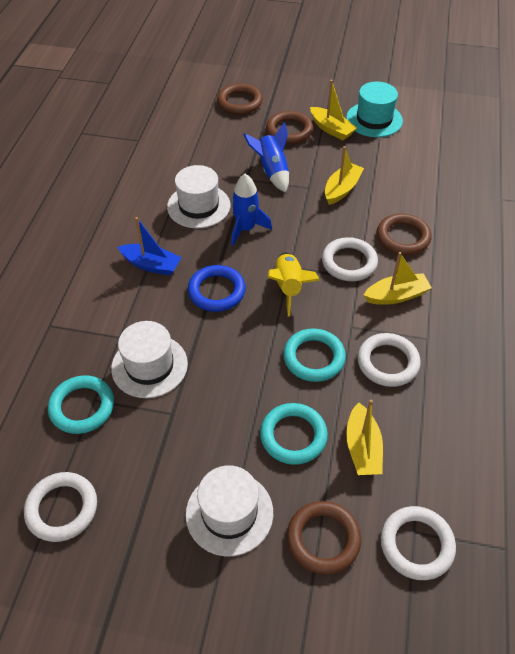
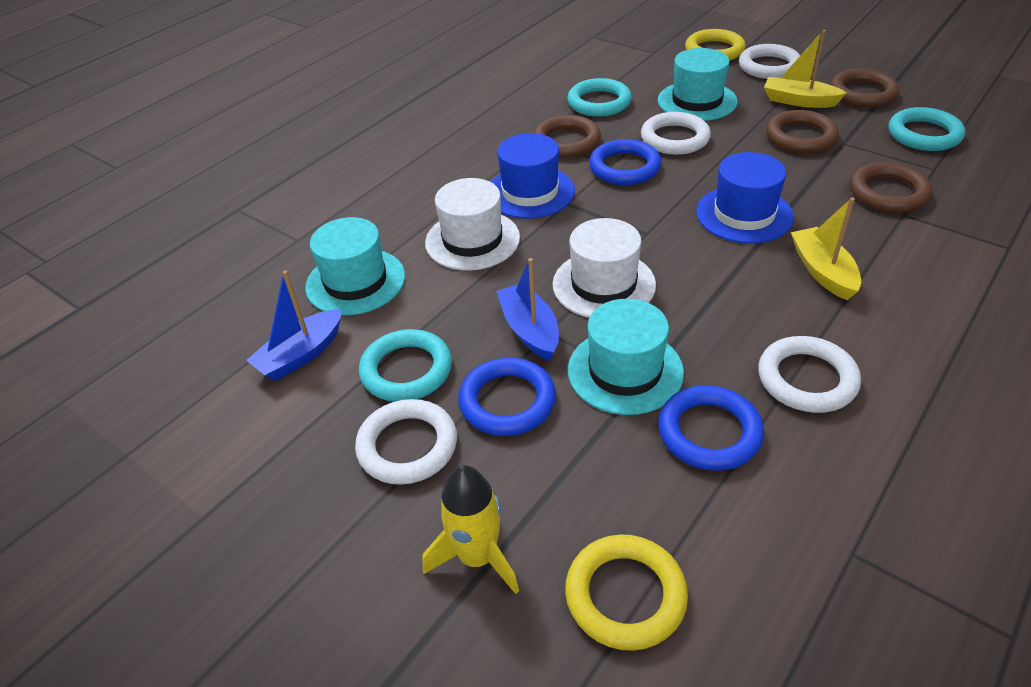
blue boat: [118,217,182,276] = 1 -> [246,270,342,381] [496,258,559,361] = 2
blue hat: none = 0 -> [491,133,575,219] [696,152,794,244] = 2
blue ring: [188,265,246,312] = 1 -> [458,358,556,436] [589,139,662,185] [658,385,764,471] = 3
blue rocket: [232,174,272,246] [243,122,289,193] = 2 -> none = 0
turquoise hat: [346,82,403,137] = 1 -> [305,217,405,315] [568,299,684,415] [658,48,738,121] = 3
white hat: [111,321,188,398] [167,165,230,228] [186,465,273,556] = 3 -> [425,178,520,270] [552,218,656,318] = 2
yellow boat: [310,80,357,140] [325,146,364,205] [346,400,383,475] [364,252,432,305] = 4 -> [764,30,846,108] [791,197,861,300] = 2
yellow ring: none = 0 -> [565,534,688,651] [685,29,746,61] = 2

